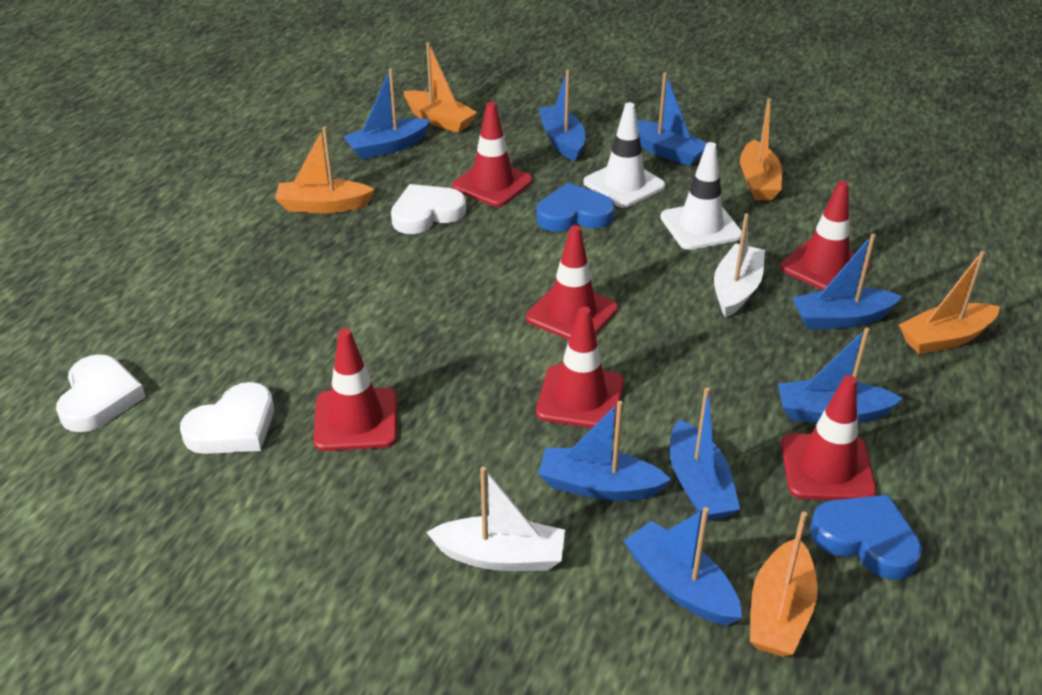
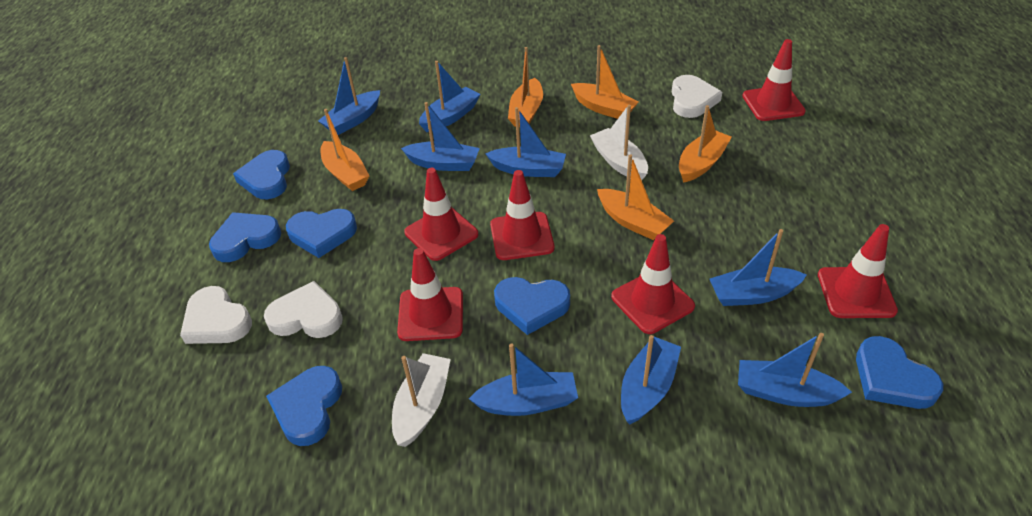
blue heart: [536,183,615,232] [810,495,922,580] = 2 -> [209,212,281,262] [233,150,290,199] [266,366,342,446] [286,209,357,258] [494,277,570,335] [856,336,943,409] = 6
white traffic cone: [583,102,665,208] [660,142,742,250] = 2 -> none = 0

